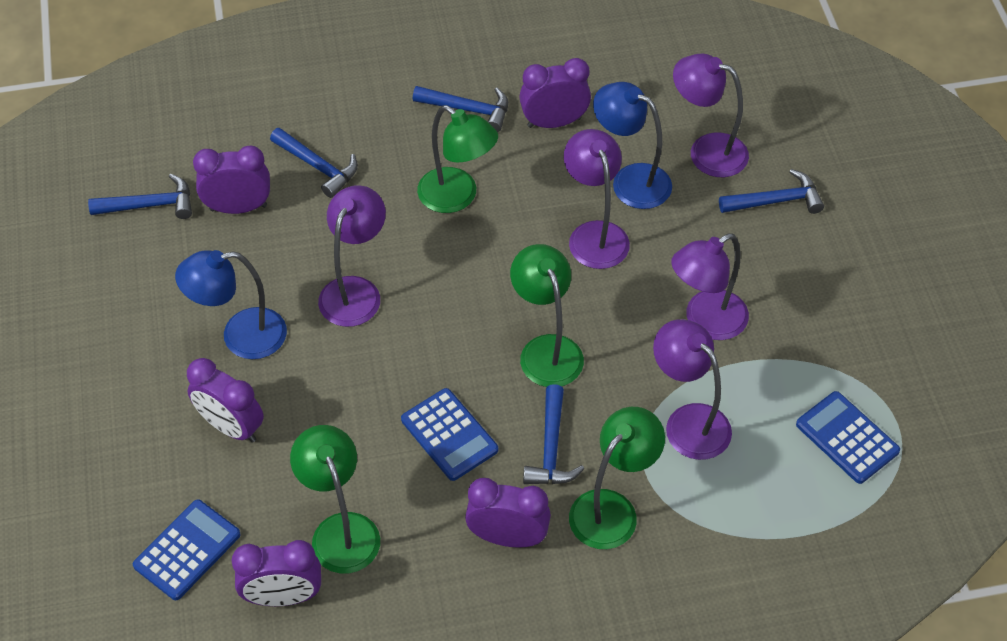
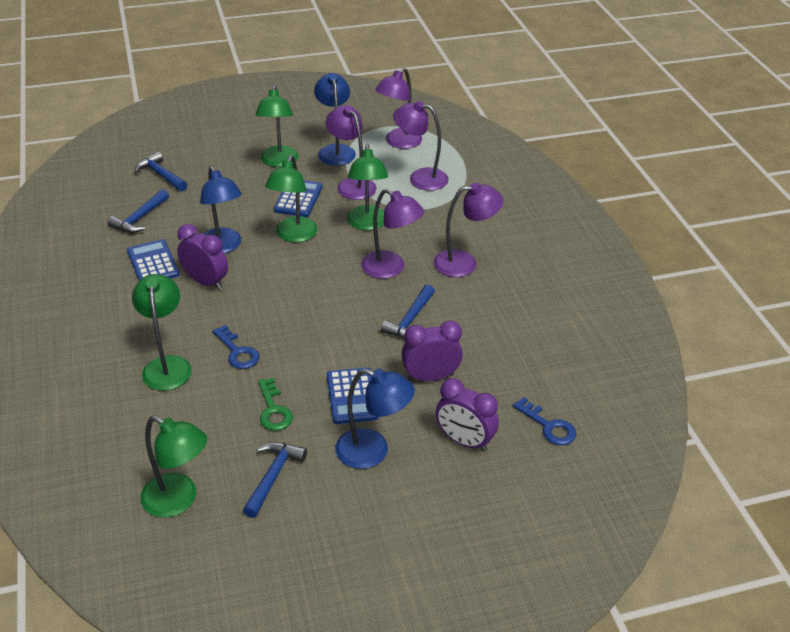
blue hammer: [88,174,192,219] [270,128,358,198] [413,86,508,132] [523,384,584,484] [719,169,824,214] = 5 -> [107,189,169,233] [135,152,187,191] [243,442,307,518] [381,285,435,339] = 4
blue key: none = 0 -> [213,325,259,369] [513,397,576,445] = 2
blue lamp: [175,250,287,359] [593,82,672,209] = 2 -> [200,166,242,253] [314,73,356,165] [335,369,415,469] = 3
green key: none = 0 -> [258,377,293,431] = 1
green lamp: [290,425,380,574] [417,105,498,213] [510,244,584,387] [569,407,665,549] = 4 -> [132,274,192,391] [140,416,207,518] [255,85,299,167] [265,155,318,242] [347,144,388,230] = 5
purple clock: [187,358,264,443] [193,146,270,214] [231,540,321,606] [465,478,551,548] [520,58,591,128] = 5 -> [177,224,228,290] [402,321,463,381] [436,378,499,452] = 3

